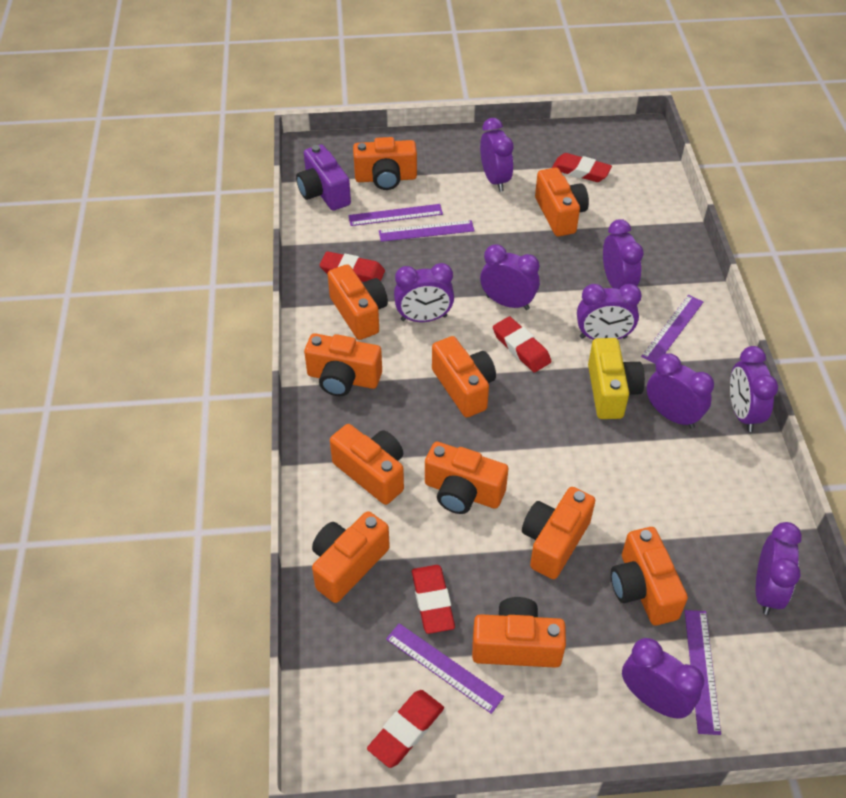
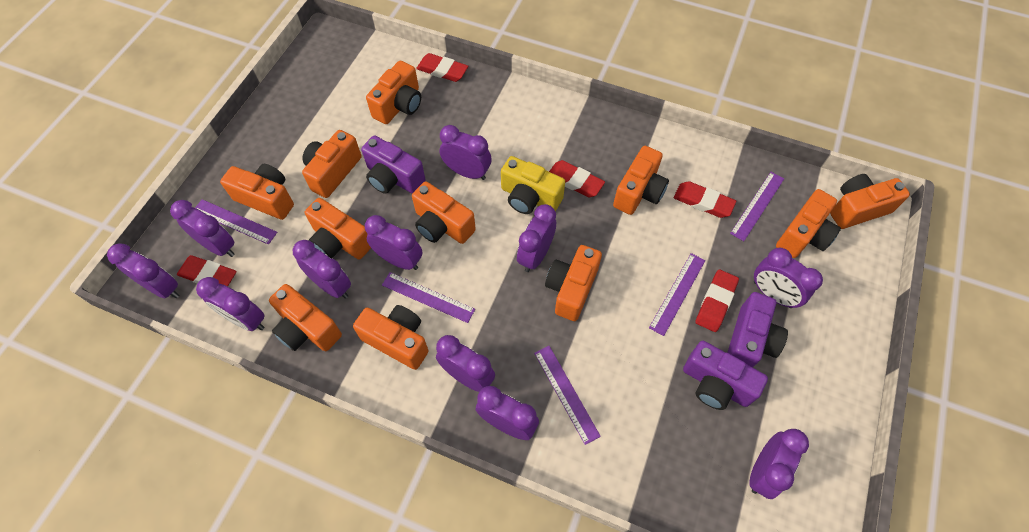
purple camera: [296,144,351,211] = 1 -> [361,135,425,194] [683,341,768,410] [727,292,788,367] = 3
purple clock: [394,263,454,322] [480,118,514,192] [480,244,540,310] [577,284,641,340] [603,219,644,289] [622,638,704,719] [647,353,714,429] [730,346,778,432] [756,522,802,615] = 9 -> [107,243,179,298] [170,200,235,257] [196,277,265,331] [293,240,351,299] [365,215,423,270] [436,335,495,392] [439,125,492,180] [476,386,539,440] [517,204,556,272] [749,429,809,499] [754,248,823,308] = 11

